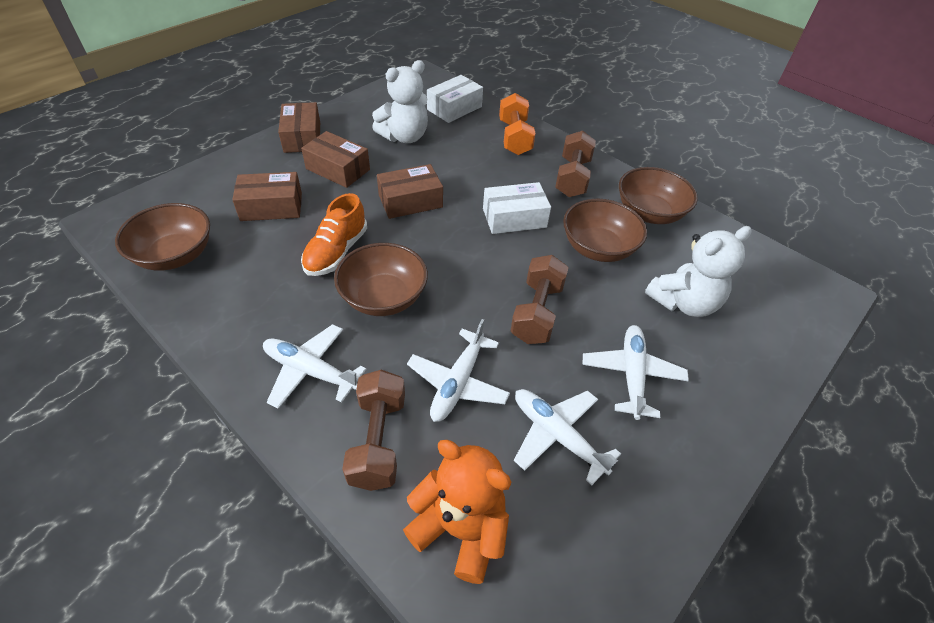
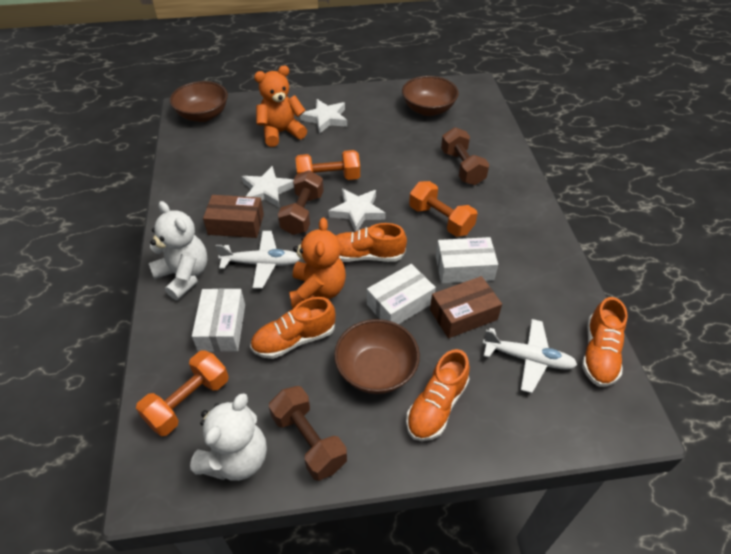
brown bowl: [115,203,210,271] [334,243,428,316] [563,199,647,262] [619,167,698,224] = 4 -> [170,81,228,122] [334,319,420,394] [402,76,459,116] = 3
brown box: [232,172,302,221] [278,102,320,153] [301,131,370,188] [377,164,443,219] = 4 -> [203,195,264,238] [430,276,502,338] = 2
orange dumbbell: [499,93,536,155] = 1 -> [136,350,229,436] [295,150,360,180] [409,181,478,237] = 3
orange shoe: [301,193,367,276] = 1 -> [250,297,336,359] [336,223,407,262] [406,349,470,441] [582,297,628,387] = 4
orange teddy bear: [403,440,511,584] = 1 -> [254,65,307,147] [289,217,346,309] = 2
white box: [427,75,483,123] [483,182,551,234] = 2 -> [192,288,245,352] [367,264,436,324] [436,237,498,284] = 3
white plane: [263,324,366,409] [407,319,510,422] [514,389,621,485] [582,325,689,420] = 4 -> [216,231,300,289] [483,319,577,393] = 2
white star: none = 0 -> [242,166,294,207] [300,99,347,134] [328,189,386,232] = 3

